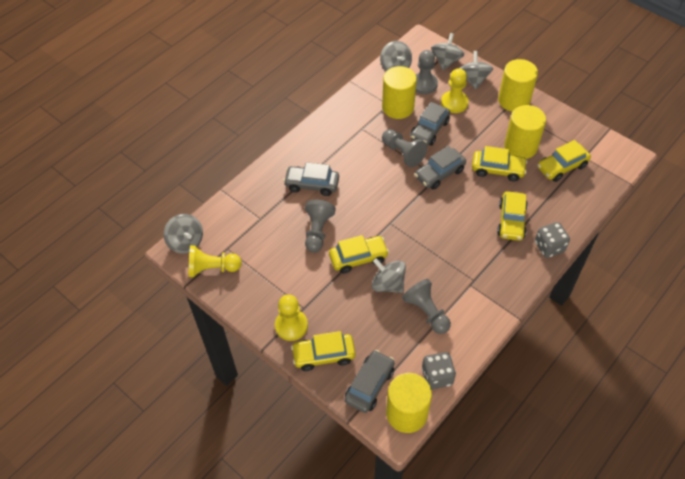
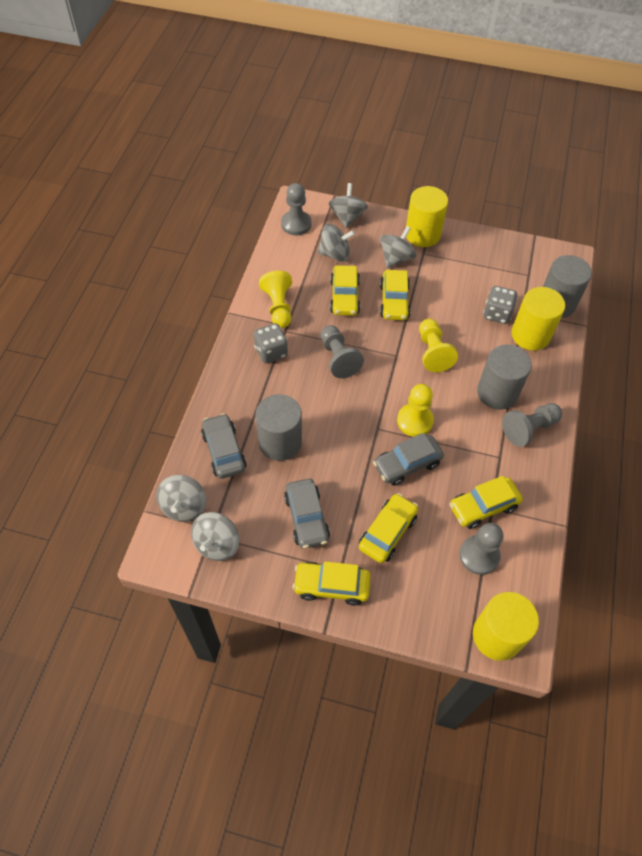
grey car: [283,162,339,196] [345,350,395,413] [410,102,450,146] [414,146,466,190] = 4 -> [201,413,247,479] [284,479,330,549] [373,433,444,486] = 3
grey cylinder: none = 0 -> [256,394,302,461] [477,345,532,410] [543,255,592,318] = 3
yellow cylinder: [382,66,417,119] [386,373,432,433] [498,59,538,112] [504,105,546,159] = 4 -> [406,186,448,247] [473,592,539,661] [512,287,565,351] = 3

